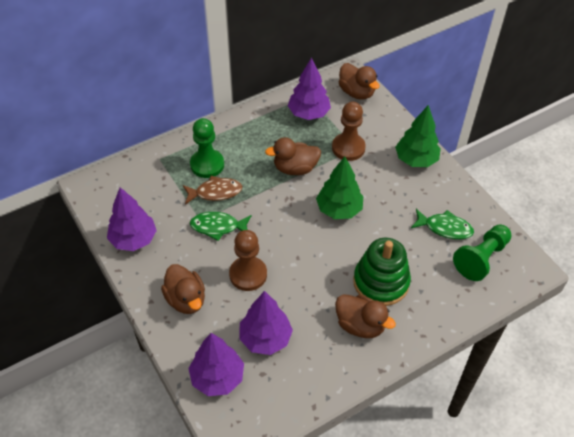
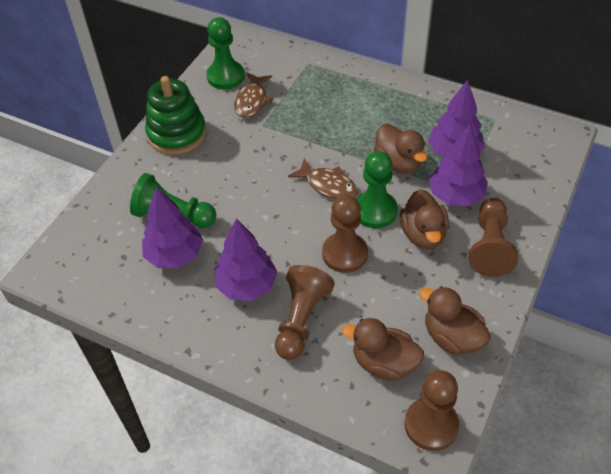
brown fish: [183,176,242,205] = 1 -> [234,73,273,118] [288,158,358,199] = 2
brown pawn: [229,230,267,291] [332,102,366,161] = 2 -> [275,265,335,360] [322,195,368,273] [404,370,460,451] [469,198,518,277] = 4
green fish: [190,212,252,241] [411,209,474,239] = 2 -> none = 0
green pawn: [190,118,224,178] [453,225,511,281] = 2 -> [130,173,216,228] [207,17,245,89] [356,151,398,228] = 3
green tree: [316,156,363,219] [395,105,441,167] = 2 -> none = 0

